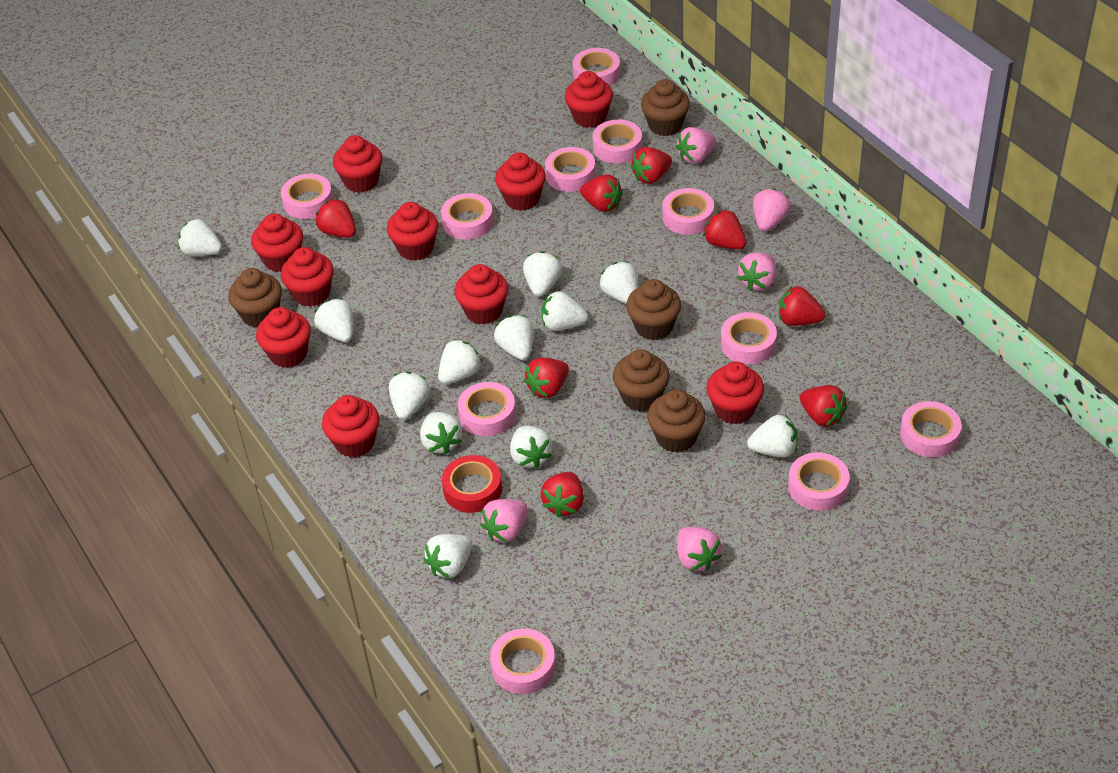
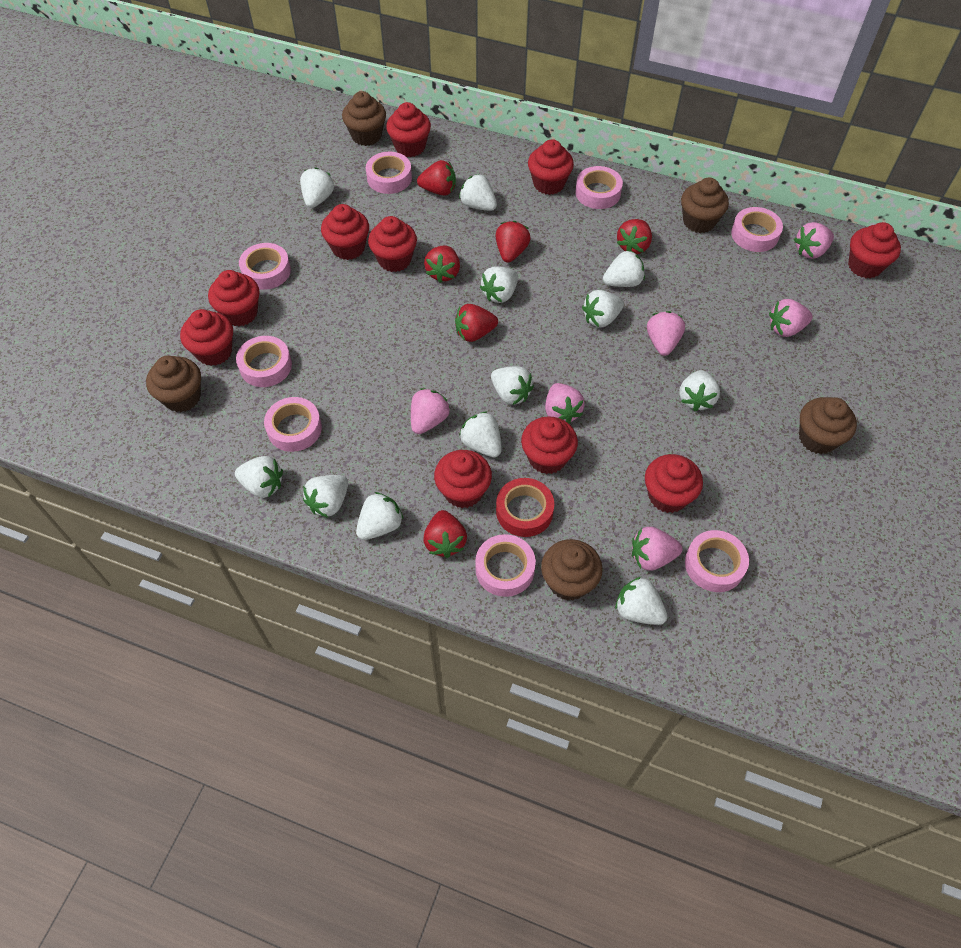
pink strawberry: [480,499,527,542] [676,127,716,164] [677,527,722,571] [738,252,776,291] [753,188,791,231] = 5 -> [411,388,450,434] [545,383,585,423] [632,527,683,570] [647,311,685,356] [769,299,813,337] [794,222,834,259] = 6
pink tape: [281,174,333,219] [441,193,493,240] [458,382,516,436] [490,628,556,694] [545,147,596,192] [573,48,620,86] [593,120,642,163] [662,188,714,235] [721,312,777,364] [788,452,850,511] [900,401,961,458] = 11 -> [236,336,292,387] [239,243,291,290] [264,397,322,452] [366,152,412,194] [475,534,536,597] [575,166,623,209] [685,530,749,592] [731,207,783,252] = 8
red strawberry: [316,198,356,238] [524,358,569,398] [541,472,584,517] [580,174,623,212] [631,147,672,184] [703,209,746,250] [779,286,826,326] [800,385,848,427] = 8 -> [417,160,456,196] [423,510,467,558] [424,246,460,283] [455,304,498,342] [496,221,531,263] [617,219,652,254] = 6

